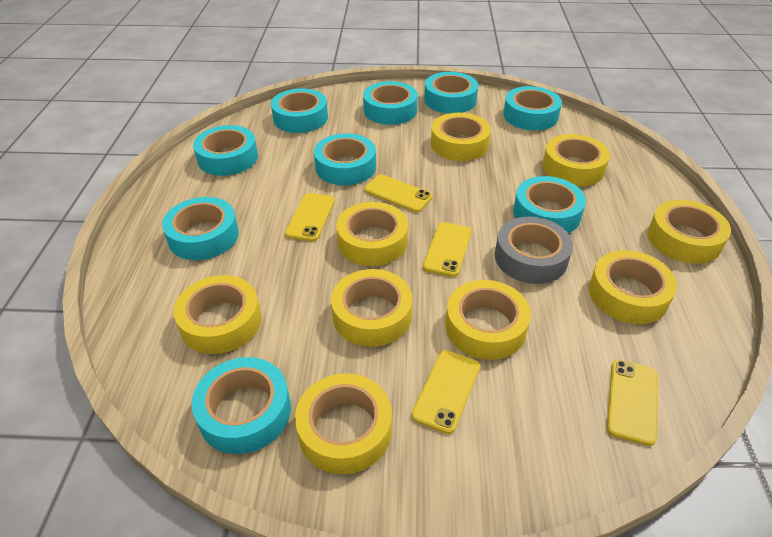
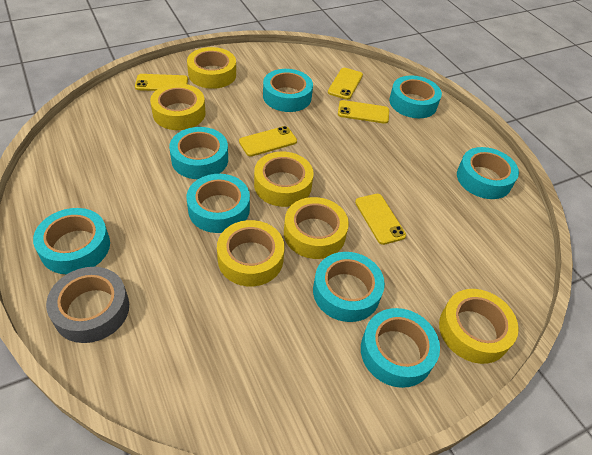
turquoise tape: [162,197,239,260] [192,357,291,454] [193,125,258,176] [271,88,328,133] [314,133,376,185] [363,81,418,125] [424,72,478,114] [503,86,562,130] [513,176,586,233] = 9 -> [33,208,110,274] [169,127,228,179] [187,174,250,233] [263,69,313,112] [313,252,385,322] [361,308,440,388] [389,75,442,118] [457,147,519,199] = 8
yellow tape: [173,275,261,354] [295,373,392,474] [331,269,412,347] [336,202,408,266] [431,113,491,161] [445,280,531,360] [542,134,610,186] [589,250,677,324] [648,200,731,264] = 9 -> [150,84,206,130] [187,47,236,89] [217,220,285,286] [254,152,314,207] [284,197,349,259] [439,289,519,364] = 6

